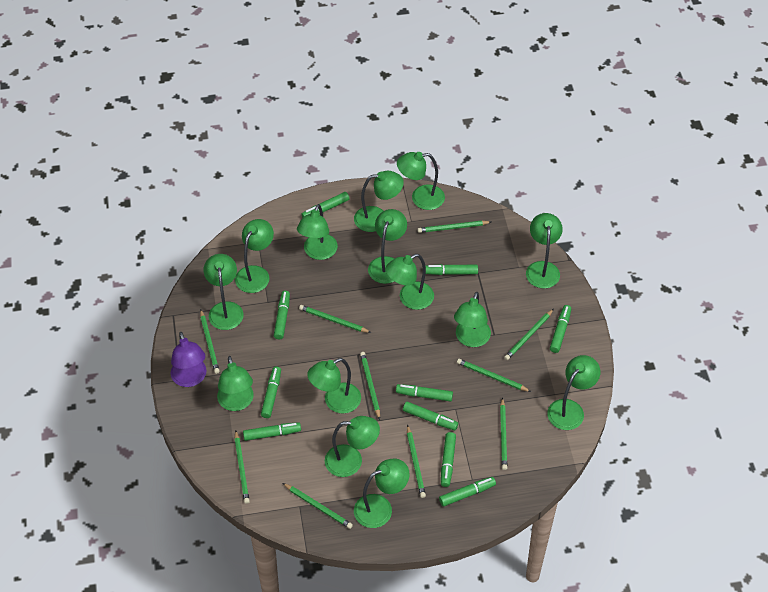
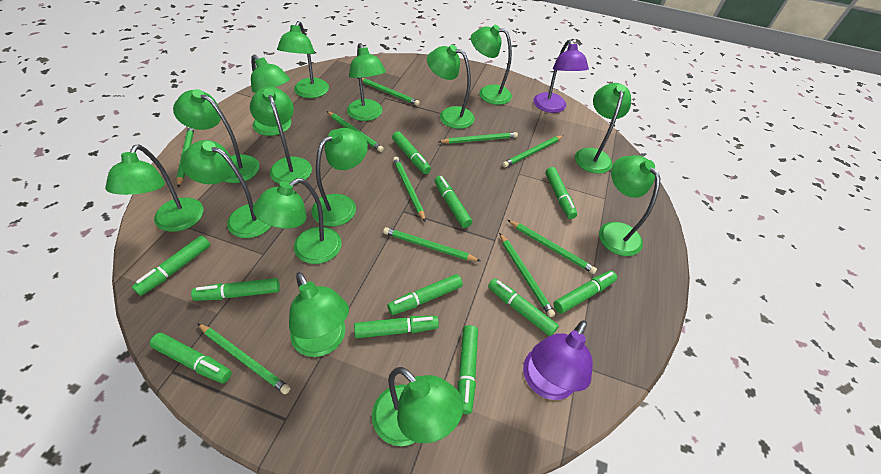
green lamp: [204,254,244,330] [217,356,254,411] [235,219,274,293] [297,204,338,260] [307,358,361,414] [325,416,380,477] [354,171,404,232] [354,459,410,528] [368,209,407,284] [385,254,434,310] [397,152,445,210] [454,292,491,347] [526,213,563,288] [547,355,600,430] = 14 -> [105,144,204,232] [173,89,259,183] [181,140,271,238] [250,87,312,184] [251,54,291,136] [253,178,342,264] [277,21,329,98] [289,272,349,357] [312,128,368,227] [347,43,386,121] [372,367,463,446] [427,45,475,129] [471,25,512,105] [575,83,631,174] [599,155,660,256] = 15
green marker: [243,422,301,441] [261,367,281,418] [274,291,290,340] [301,192,350,218] [396,384,453,401] [403,402,458,430] [426,264,478,275] [439,477,496,507] [441,432,456,487] [550,305,571,353] = 10 -> [132,236,210,296] [149,333,232,383] [191,278,280,301] [354,316,439,338] [387,274,463,315] [392,131,431,174] [434,176,472,228] [458,325,478,414] [488,278,559,336] [545,167,577,219] [554,271,617,314] = 11
purple lamp: [171,332,207,387] = 1 -> [523,320,593,400] [533,40,589,113] = 2

